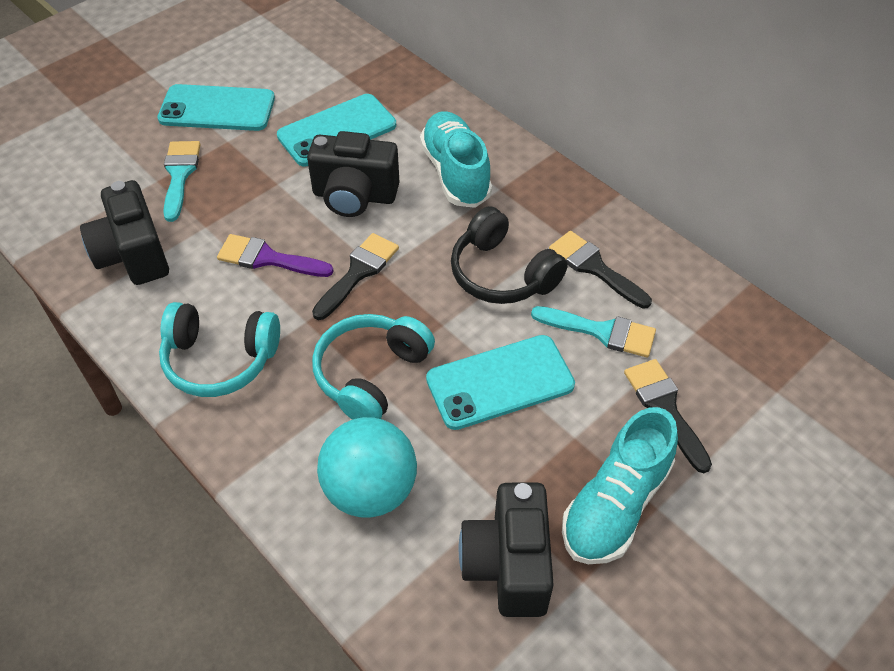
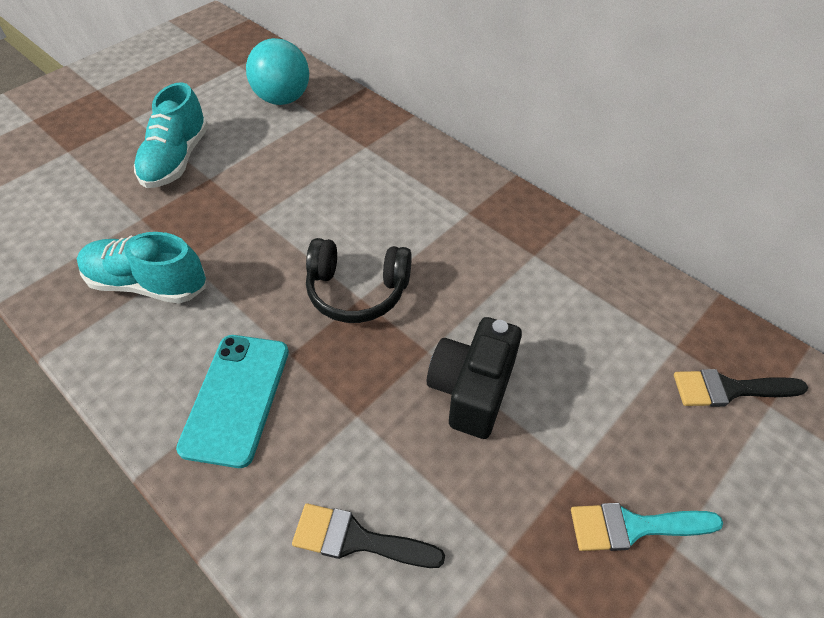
black brush: [312,233,399,320] [549,231,652,309] [624,359,712,473] = 3 -> [292,503,445,568] [674,369,808,407] = 2
black camera: [80,180,169,285] [307,131,400,217] [459,482,554,617] = 3 -> [427,317,522,439] = 1
purple brush: [217,234,333,277] = 1 -> none = 0
turquoise brush: [163,141,201,222] [531,306,656,357] = 2 -> [571,503,723,551] = 1
turquoise headphones: [159,302,280,397] [312,314,435,420] = 2 -> none = 0
turquoise phone: [157,84,275,131] [277,94,396,166] [426,335,575,430] = 3 -> [176,335,289,468] = 1

